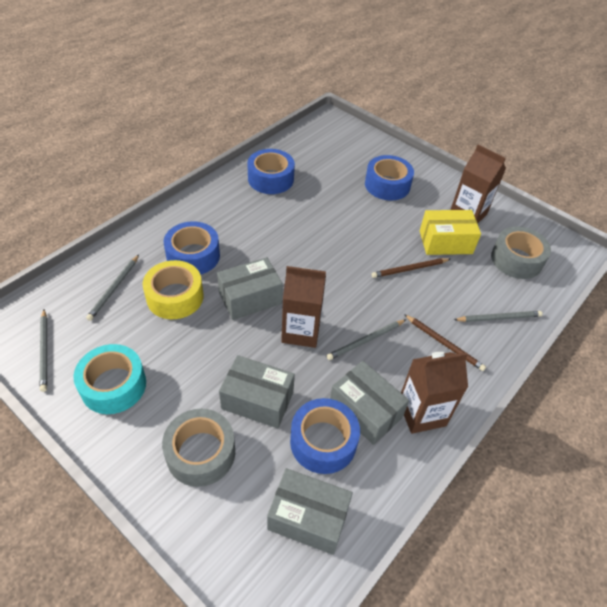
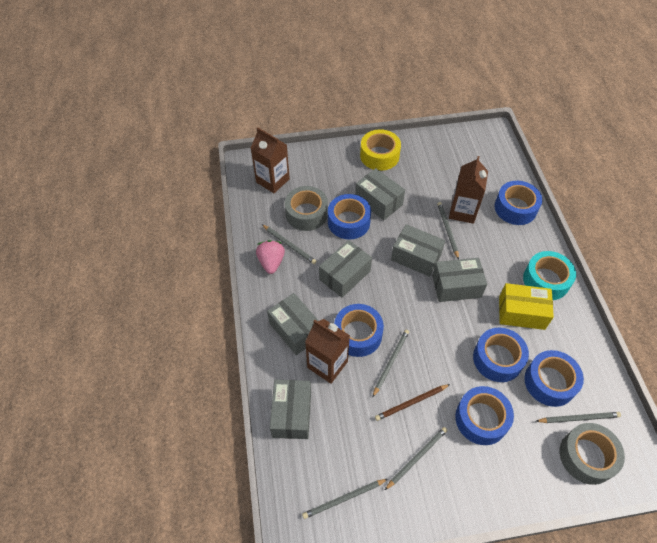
blue tape: [164,221,220,275] [247,149,295,194] [290,398,360,474] [365,155,414,200] = 4 -> [328,194,371,240] [334,304,384,357] [455,386,514,445] [473,327,529,382] [495,181,542,225] [524,350,584,407] = 6
brown pencil: [372,258,450,278] [404,314,486,371] = 2 -> [375,384,450,421] = 1
grey box: [217,257,283,320] [219,355,295,428] [267,468,353,555] [330,361,409,445] = 4 -> [267,293,319,355] [270,380,311,439] [319,240,372,298] [355,168,405,220] [391,224,445,277] [432,258,487,302] = 6
grey pencil: [40,309,47,392] [86,255,139,321] [327,319,407,360] [454,311,543,322] = 4 -> [262,225,316,264] [302,479,388,519] [372,329,409,398] [385,427,448,490] [437,202,459,260] [536,412,621,423] = 6
pink strawberry: none = 0 -> [256,240,285,274] = 1

